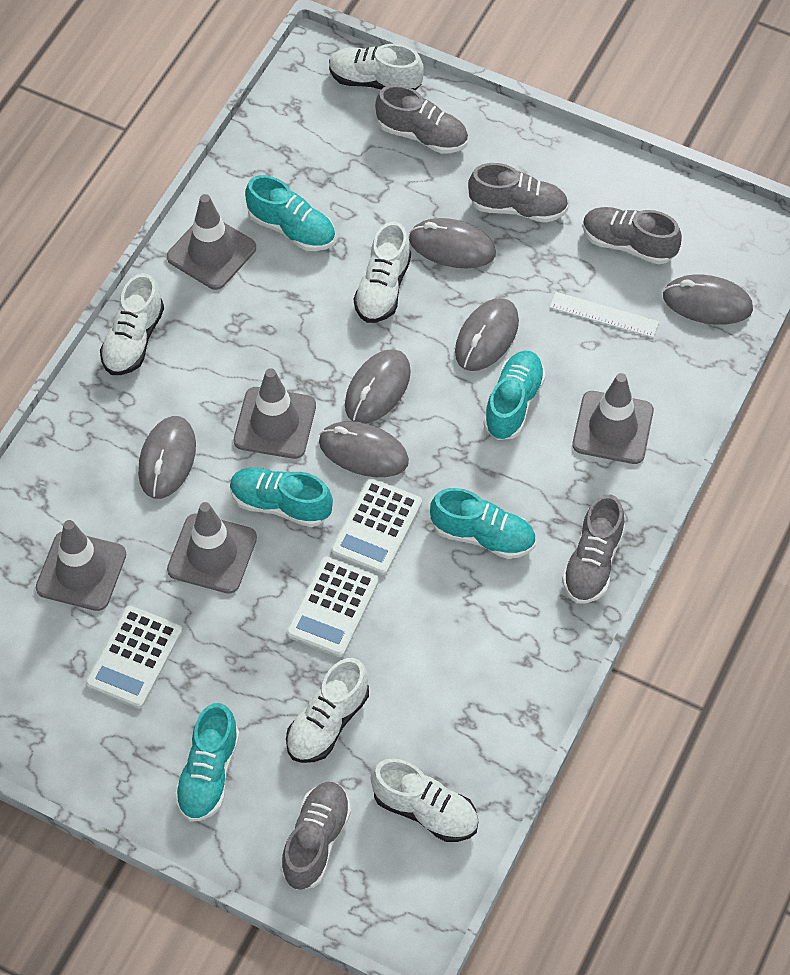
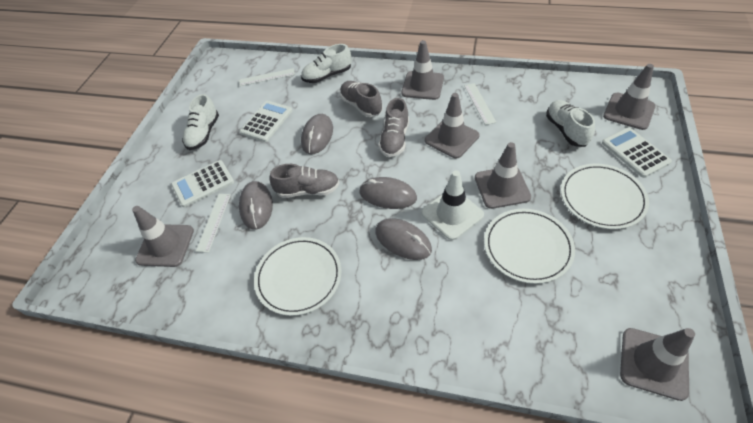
grey mouse: [138,416,196,499] [319,421,409,477] [345,349,411,423] [409,218,496,268] [455,298,519,371] [663,275,753,325] = 6 -> [239,181,273,230] [301,114,333,154] [359,177,417,209] [375,218,432,260] = 4
grey shoe: [281,782,351,890] [375,85,468,154] [468,163,568,223] [562,494,625,604] [583,207,682,264] = 5 -> [269,164,340,198] [340,81,383,117] [378,98,409,157] = 3
grey traffic cone: [36,520,126,611] [167,194,256,290] [167,502,257,594] [234,368,316,459] [572,373,654,464] = 5 -> [132,206,194,267] [402,40,444,100] [425,93,479,158] [475,142,531,209] [603,64,656,130] [620,328,695,401] = 6
turquoise shoe: [174,703,240,822] [230,468,333,527] [245,175,335,251] [430,488,536,559] [483,351,546,440] = 5 -> none = 0
white plate: none = 0 -> [254,237,341,316] [484,209,575,284] [561,164,649,229] = 3
white ruler: [550,292,659,338] = 1 -> [196,194,231,253] [239,68,295,86] [464,83,496,125] = 3
white shoe: [100,273,164,375] [286,658,369,763] [329,44,424,90] [354,222,411,323] [371,758,478,842] = 5 -> [182,94,219,150] [301,44,352,83] [546,100,595,147] = 3
white traffic cone: none = 0 -> [421,170,484,240] = 1

